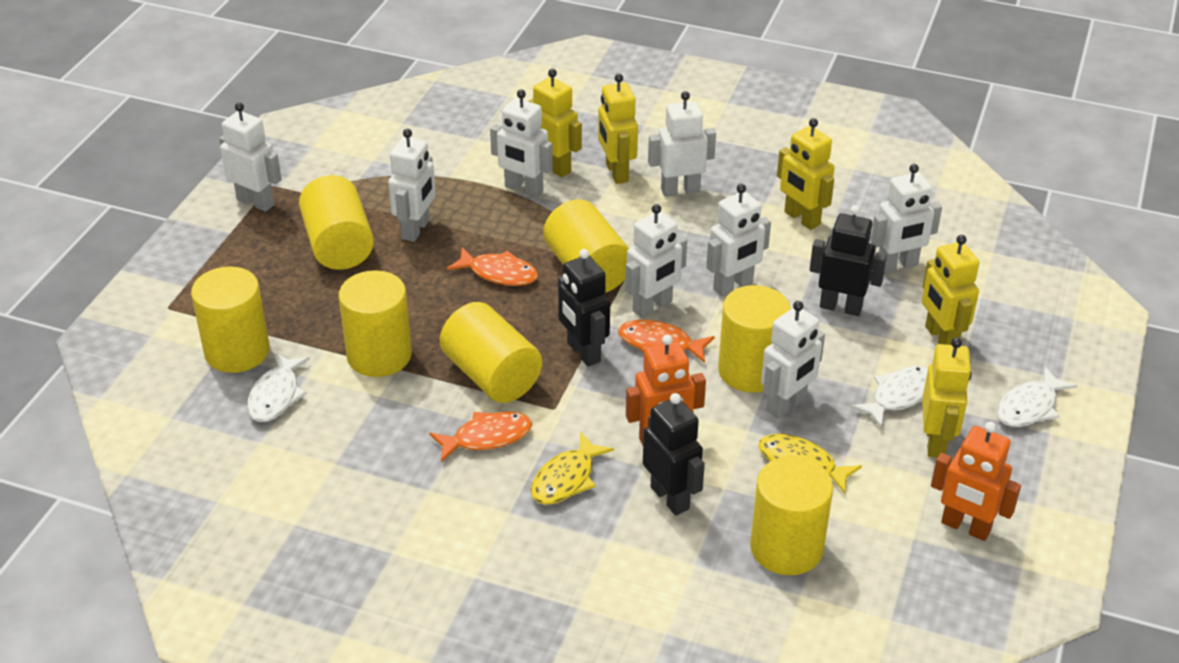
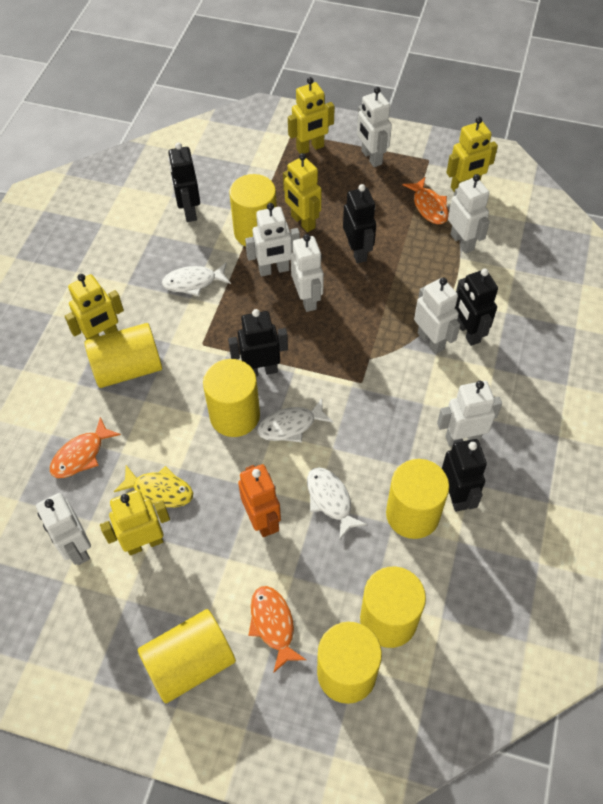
black robot: [558,249,610,367] [643,393,705,516] [810,205,887,316] = 3 -> [168,142,200,222] [228,309,288,377] [343,184,376,263] [442,439,487,512] [455,268,498,346] = 5
orange robot: [626,334,706,446] [931,422,1021,541] = 2 -> [238,464,281,537] = 1
white robot: [219,102,282,212] [388,129,436,242] [490,89,553,198] [625,204,687,318] [648,91,716,197] [706,184,771,296] [761,301,825,419] [870,164,942,273] = 8 -> [36,493,91,565] [245,203,300,276] [291,234,324,312] [357,87,392,167] [414,277,460,354] [437,381,502,446] [448,174,490,254] = 7
yellow fish: [531,432,614,505] [758,434,862,494] = 2 -> [114,465,193,507] = 1

